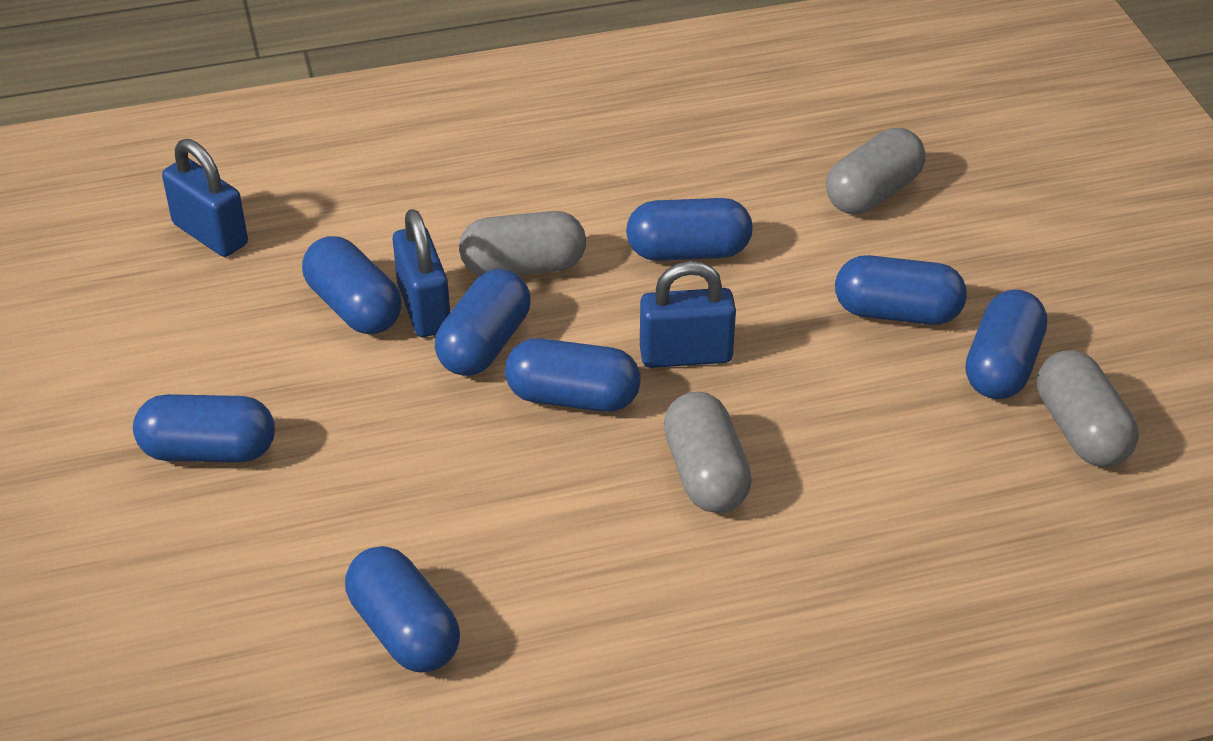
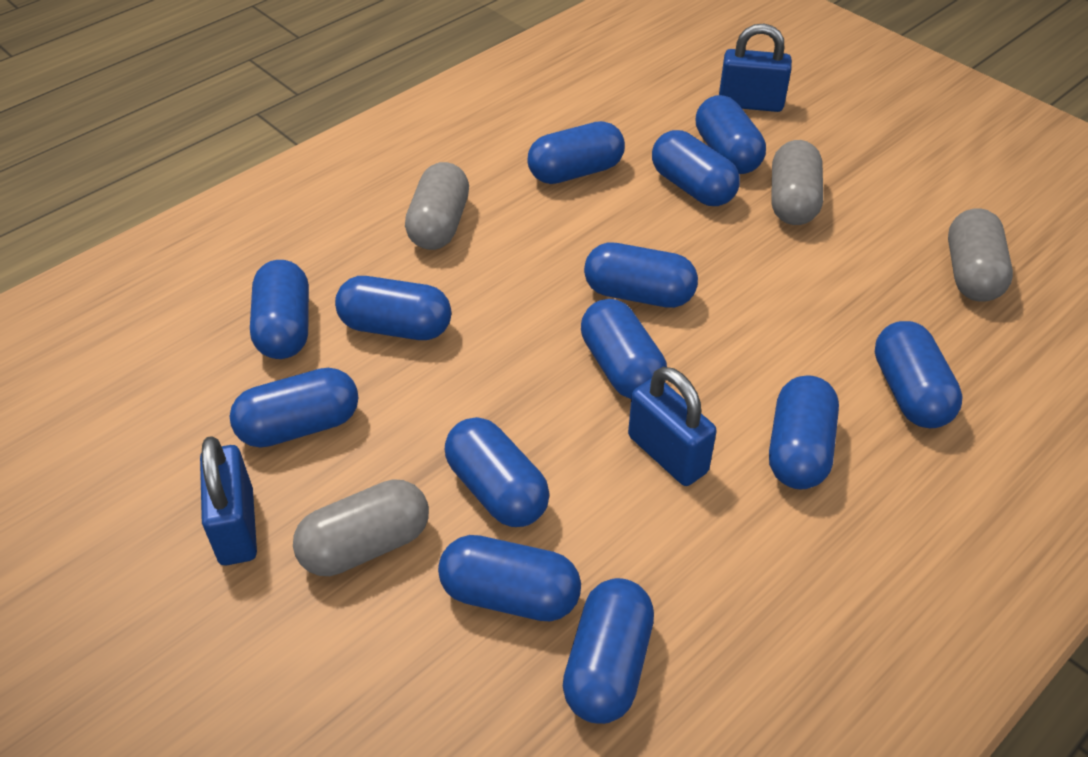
blue capsule: [133,394,275,463] [302,236,402,334] [345,546,460,673] [435,269,531,376] [505,338,640,412] [626,198,752,261] [835,255,967,325] [966,289,1047,399] = 8 -> [230,368,359,448] [250,260,309,359] [335,276,451,340] [438,535,581,621] [445,417,550,527] [527,121,625,184] [563,578,654,724] [581,299,667,399] [584,243,698,308] [652,130,740,206] [696,95,766,174] [769,375,839,489] [875,321,963,428] = 13

